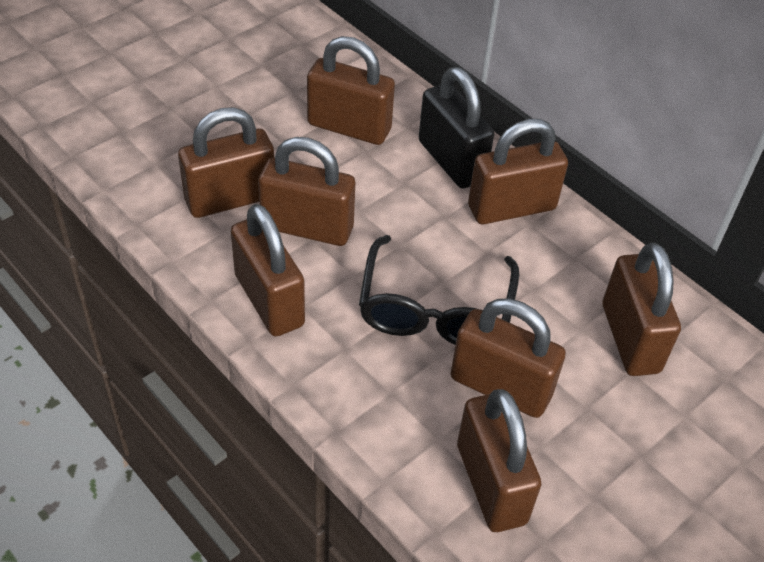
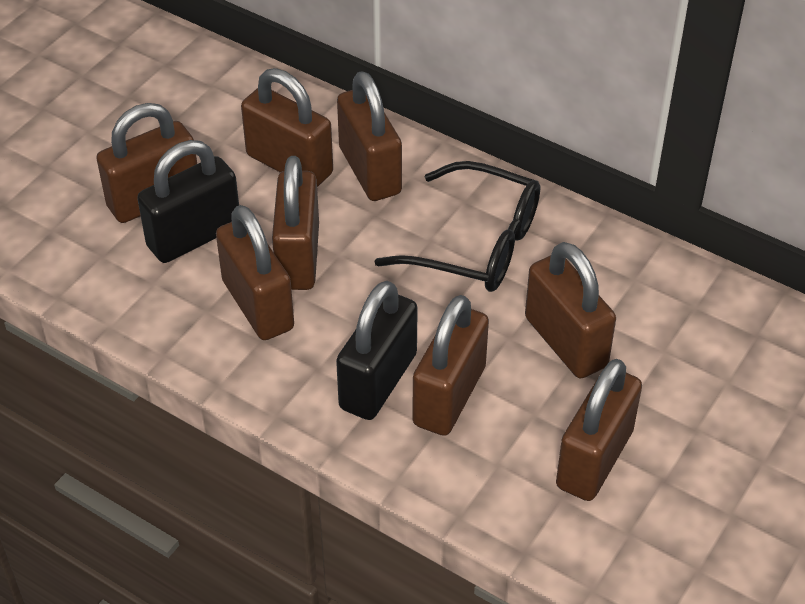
black padlock: [419,67,494,189] = 1 -> [137,140,239,263] [336,281,418,420] = 2

